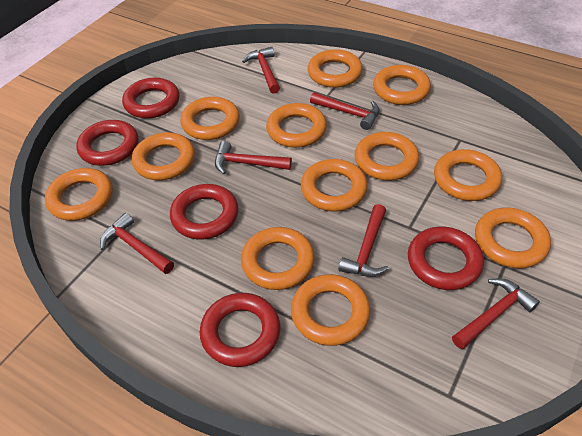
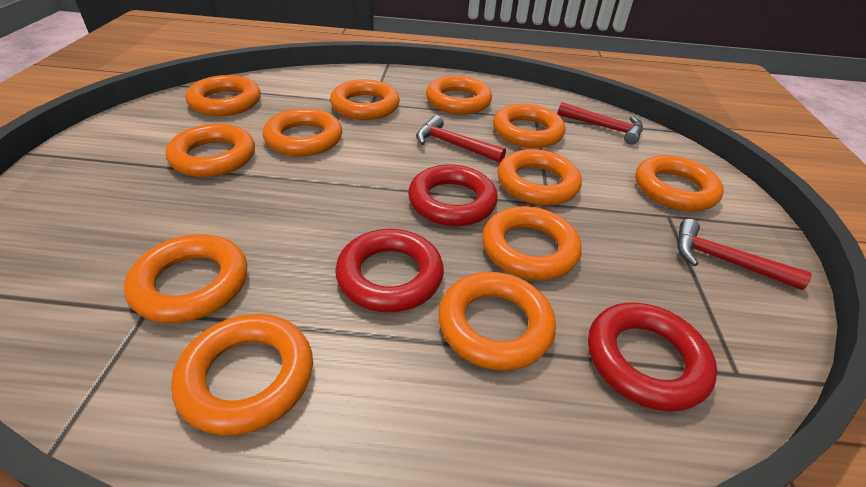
red hammer: [100,213,174,274] [215,141,292,174] [242,47,280,94] [310,92,379,130] [338,204,389,277] [452,278,540,349] = 6 -> [416,115,506,163] [557,102,643,145] [677,219,812,290] = 3
red ring: [76,120,139,166] [122,78,180,119] [170,184,239,240] [200,293,280,367] [408,227,484,290] = 5 -> [335,229,444,312] [408,164,498,226] [588,302,717,411] = 3

